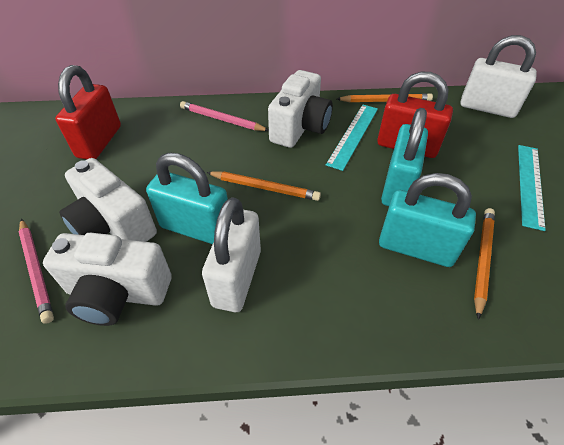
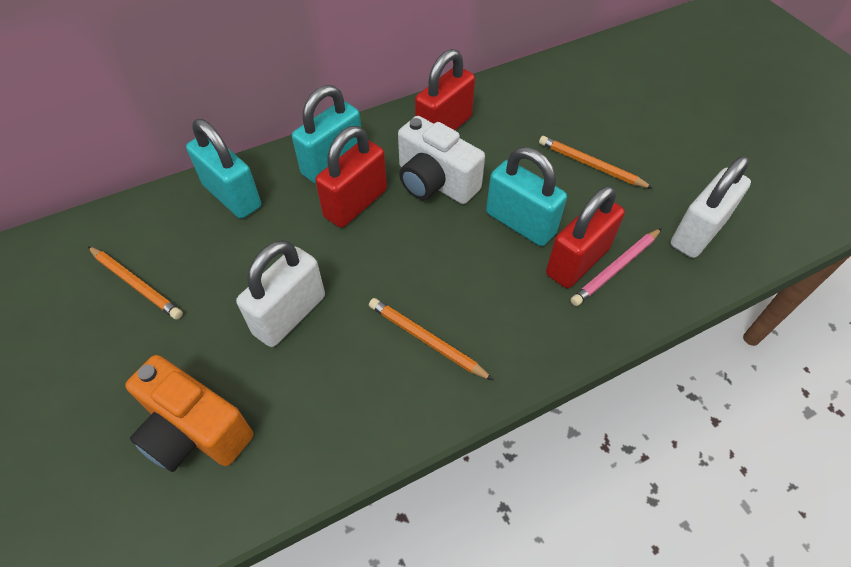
orange camera: none = 0 -> [125,355,253,472] = 1
pink pencil: [19,219,54,324] [180,101,269,131] = 2 -> [570,228,662,306] = 1
red padlock: [55,65,121,159] [377,72,453,158] = 2 -> [315,126,387,228] [415,49,475,130] [546,186,625,288] = 3
turquoise ruler: [326,105,378,171] [518,145,546,231] = 2 -> none = 0
white camera: [43,233,172,326] [59,158,157,242] [268,70,333,148] = 3 -> [398,116,485,204] = 1

